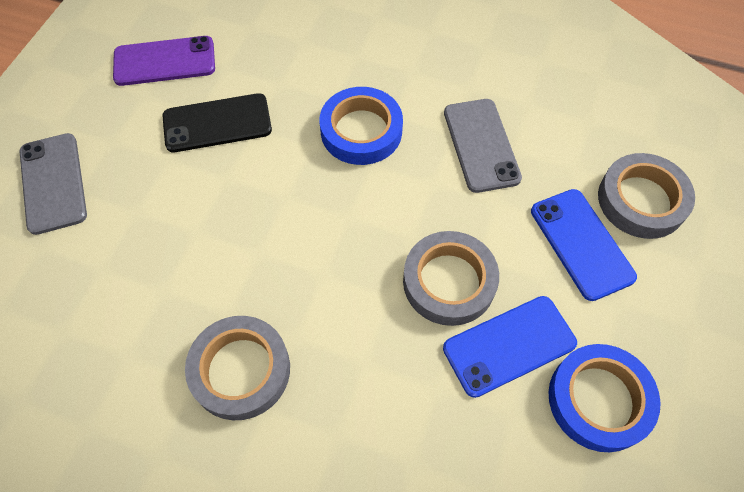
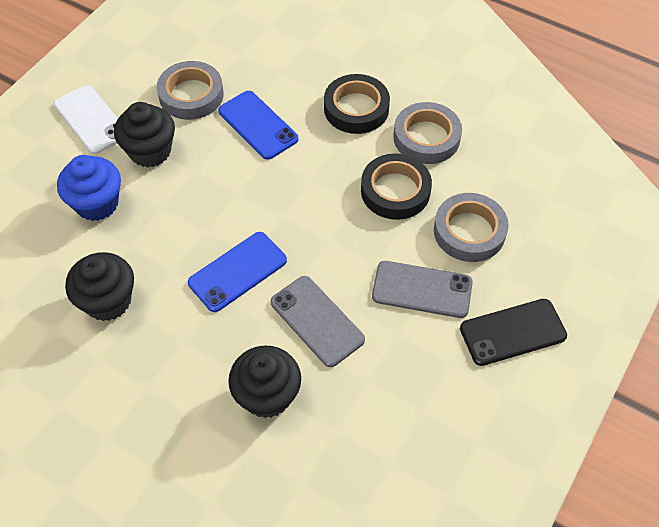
black cupcake: none = 0 -> [65,252,134,321] [114,102,175,168] [228,346,301,418] = 3
black tape: none = 0 -> [324,74,390,134] [361,153,432,220] = 2
blue cupcake: none = 0 -> [57,155,121,221] = 1
blue tape: [319,87,403,165] [548,344,661,452] = 2 -> none = 0
purple phone: [113,36,215,86] = 1 -> none = 0
white phone: none = 0 -> [54,85,118,154] = 1

